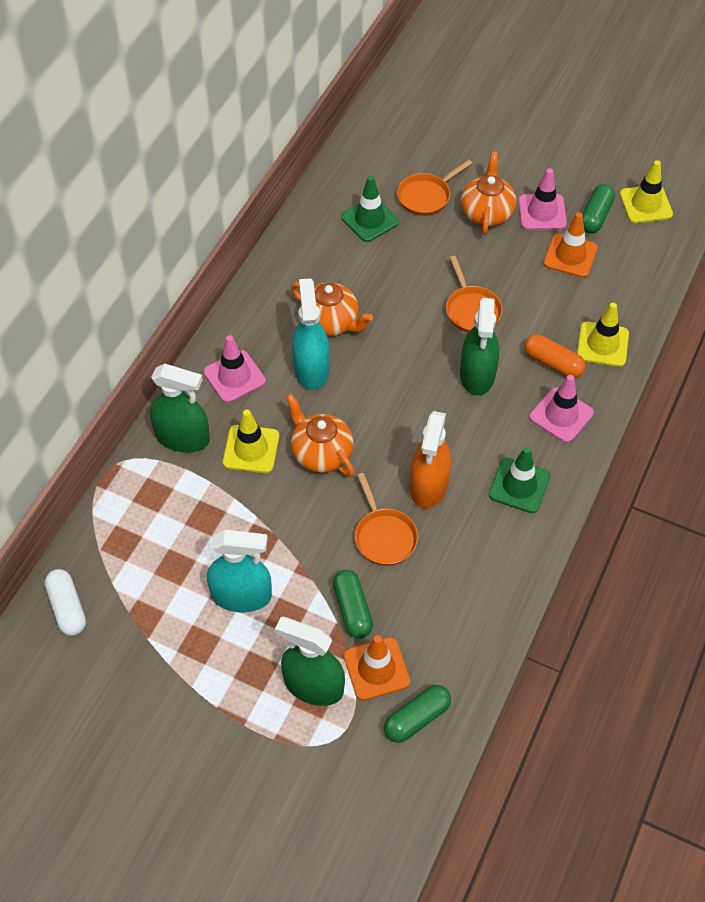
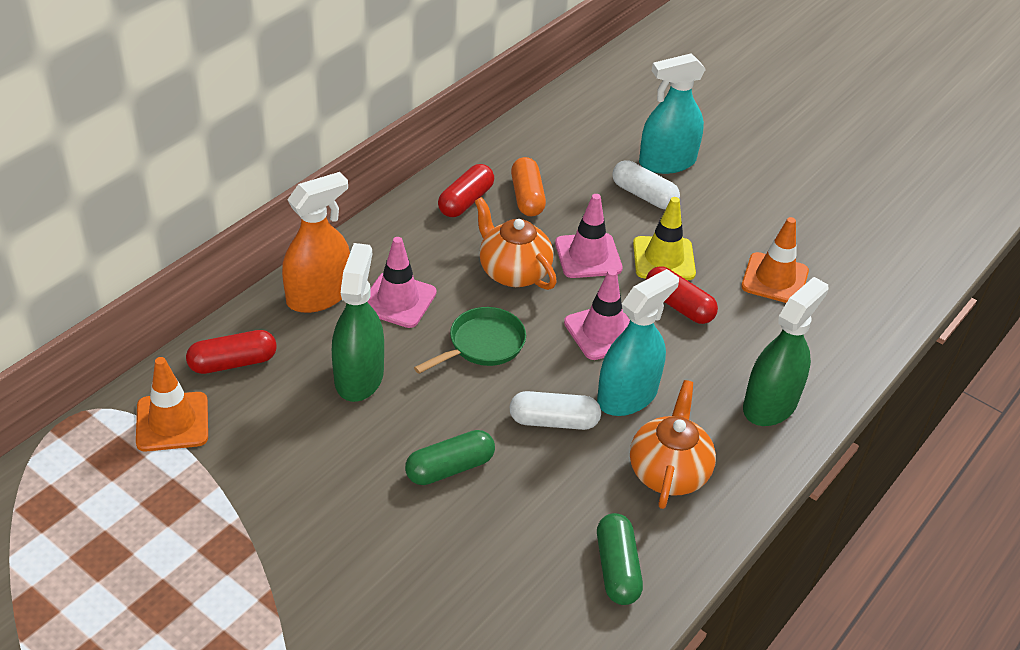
green capsule: [333,570,373,638] [384,685,451,743] [583,184,615,233] = 3 -> [405,430,495,485] [597,513,643,605] = 2
green pan: none = 0 -> [414,307,526,374] = 1
green spray bottle: [150,364,210,452] [275,617,345,706] [460,298,499,395] = 3 -> [332,243,384,402] [743,277,829,426] = 2
green traffic cone: [341,176,399,242] [489,447,550,513] = 2 -> none = 0
orange pan: [355,473,418,566] [397,159,472,216] [446,256,503,333] = 3 -> none = 0
orange teapot: [286,394,354,477] [291,282,373,337] [461,151,516,235] = 3 -> [475,197,557,290] [630,380,716,509] = 2
red capsule: none = 0 -> [186,330,277,374] [438,164,494,217] [646,266,718,324] = 3
white capsule: [45,569,86,636] = 1 -> [510,391,601,430] [612,160,680,209] = 2
yellow traffic cone: [223,410,279,473] [577,303,629,367] [620,160,673,223] = 3 -> [633,197,696,280] = 1

